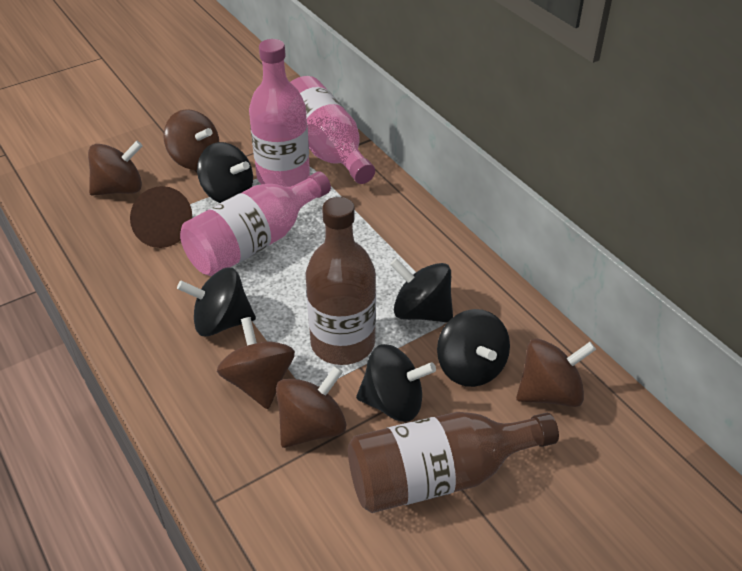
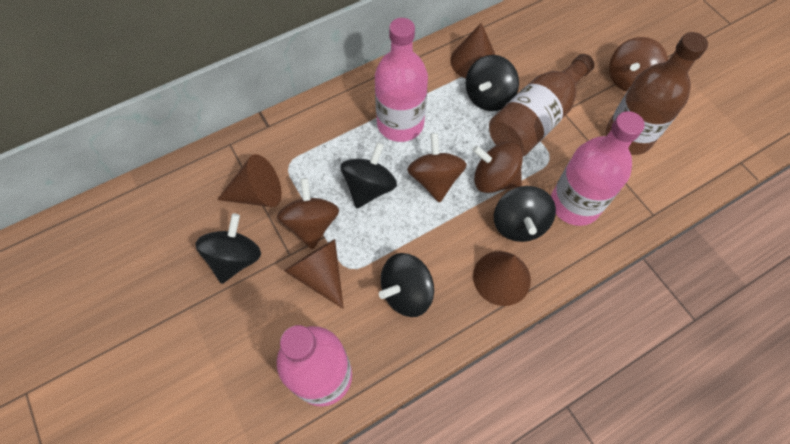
brown cone: [130,186,192,248] = 1 -> [217,154,282,207] [284,239,344,309] [450,23,495,79] [473,251,531,306] = 4
brown spinning top: [88,141,143,196] [163,109,219,170] [217,317,295,409] [276,366,347,448] [516,339,596,407] = 5 -> [277,178,339,249] [407,133,467,203] [472,142,523,193] [609,37,668,92] = 4

